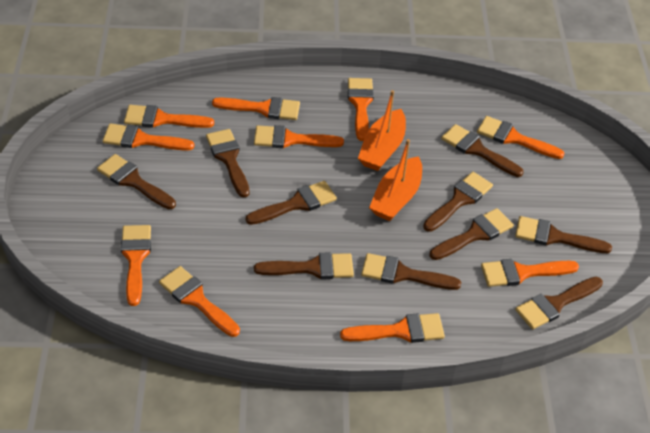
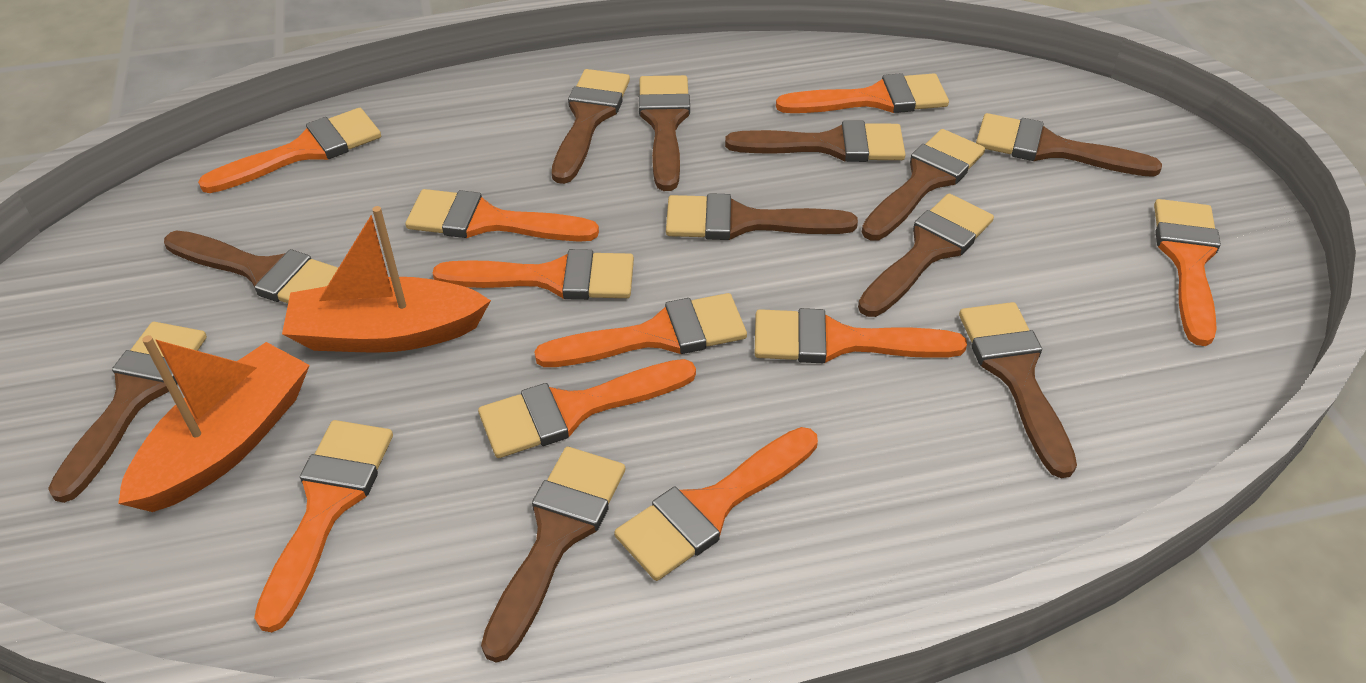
brown brush: [97,154,176,209] [206,129,250,197] [246,181,337,225] [254,252,354,279] [361,253,461,290] [423,172,493,232] [429,208,514,260] [441,124,524,177] [515,216,612,253] [515,277,603,329] = 10 -> [48,322,207,503] [164,231,338,303] [481,447,625,663] [552,69,630,184] [639,75,690,191] [666,193,858,240] [725,120,906,162] [858,194,994,317] [862,129,985,241] [959,302,1077,478] [976,113,1162,177] = 11

